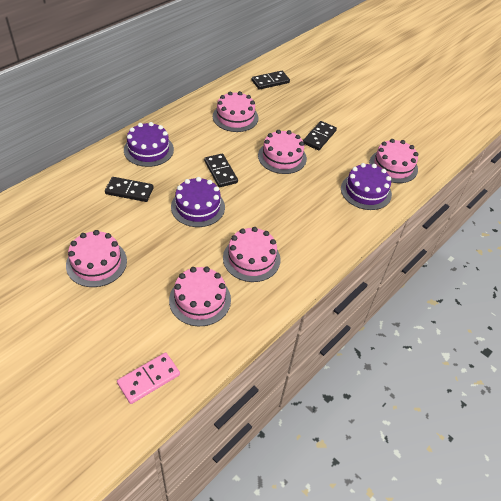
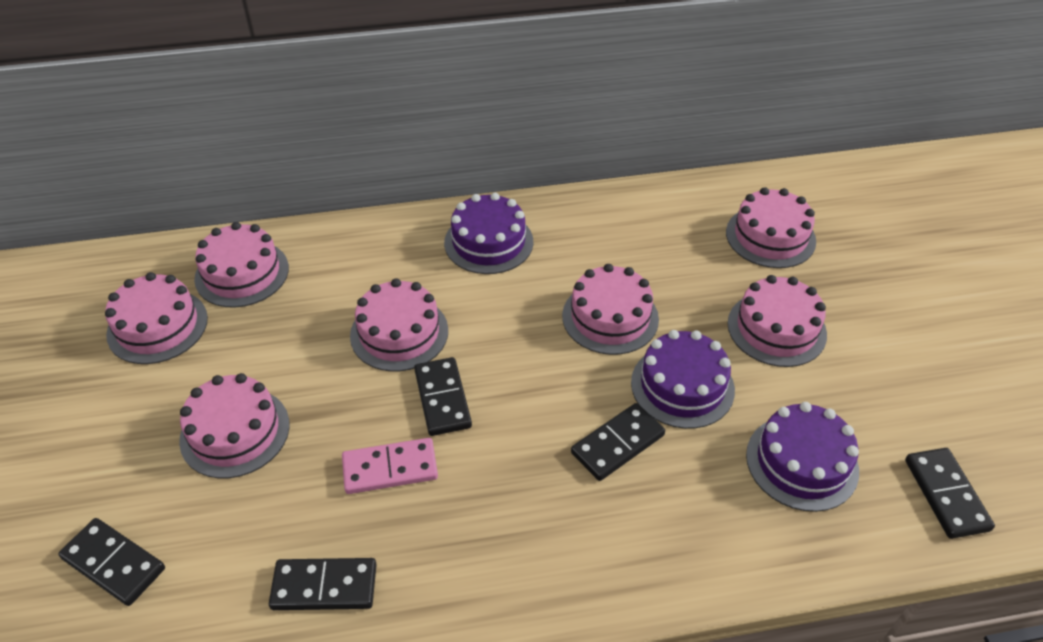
black domino: [105,177,154,202] [204,153,238,187] [252,71,290,90] [303,121,337,150] = 4 -> [58,518,165,606] [269,558,377,610] [414,357,472,436] [571,403,665,481] [905,448,995,539] = 5
pink cake: [66,230,127,287] [169,267,231,326] [213,91,258,132] [223,227,281,282] [258,130,307,174] [369,139,418,183] = 6 -> [105,272,208,364] [179,373,290,478] [194,222,289,307] [350,279,448,372] [562,264,659,355] [726,187,816,268] [727,275,827,367] = 7

